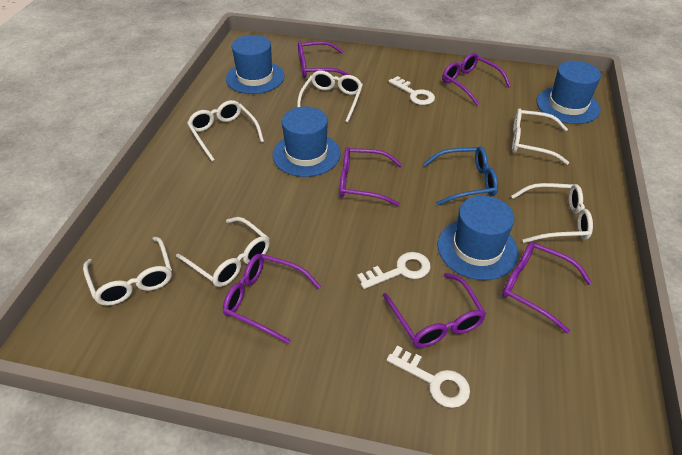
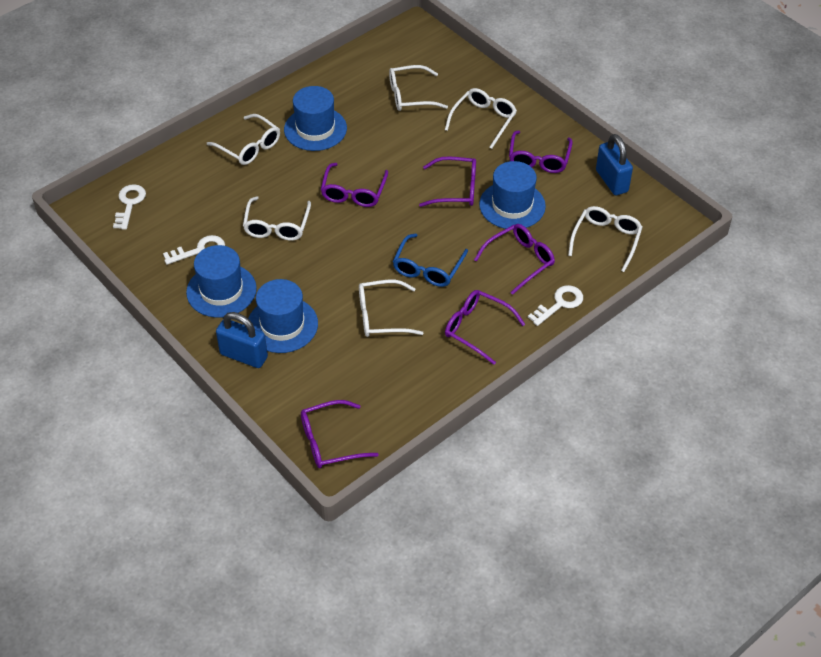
blue padlock: none = 0 -> [216,312,268,368] [596,134,633,196] = 2

